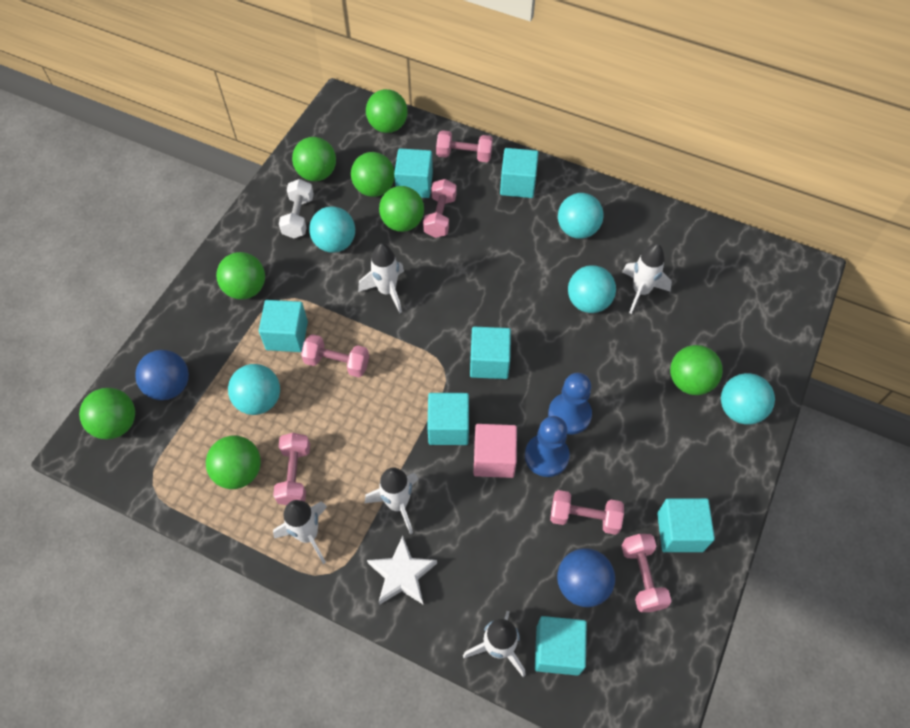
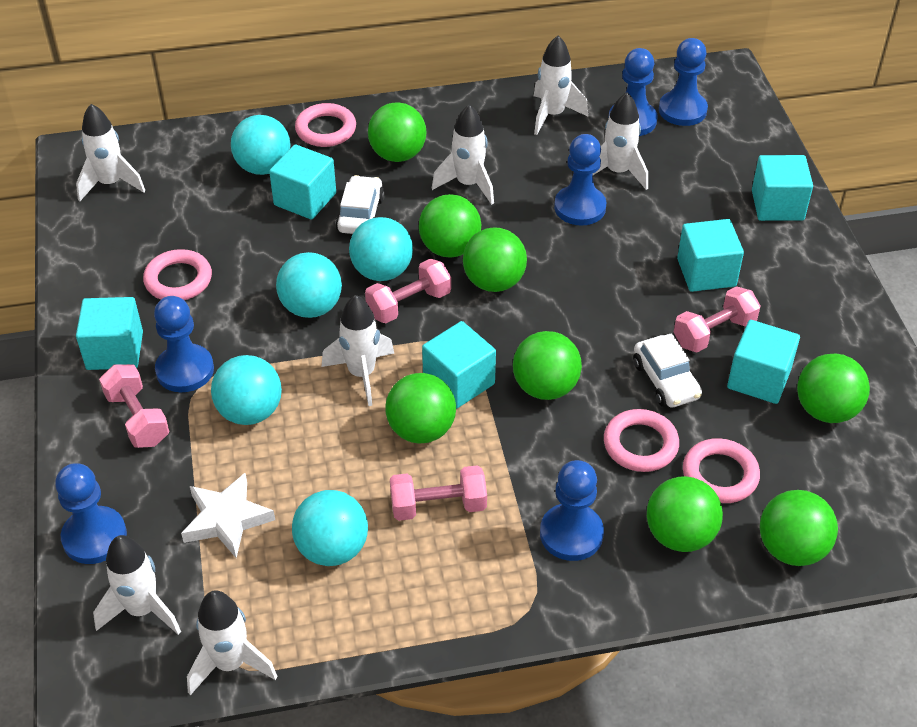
blue ball: [135,350,189,400] [557,548,615,607] = 2 -> none = 0
blue pawn: [525,416,570,477] [548,373,592,434] = 2 -> [55,463,127,564] [154,296,214,392] [540,460,604,561] [554,134,606,226] [608,48,657,136] [659,38,708,126] = 6
pink cube: [474,424,517,478] = 1 -> none = 0
pink dumbbell: [273,433,310,505] [301,334,369,377] [423,179,456,238] [436,130,493,162] [550,490,624,535] [622,534,671,612] = 6 -> [99,364,169,448] [365,259,451,323] [390,465,487,521] [674,286,761,352] = 4
pink ring: none = 0 -> [143,249,212,300] [295,103,356,147] [604,409,679,472] [683,438,760,503] = 4
turquoise cube: [259,300,308,352] [394,148,433,198] [427,393,469,445] [470,327,511,379] [500,148,538,198] [535,616,587,676] [657,498,715,552] = 7 -> [76,297,143,370] [269,144,336,220] [422,321,496,409] [677,219,744,292] [727,320,800,404] [752,155,813,221] = 6
white car: none = 0 -> [336,175,385,234] [633,333,702,408] = 2
white dumbbell: [279,179,314,239] = 1 -> none = 0
white rocket: [273,500,327,564] [358,243,404,313] [365,467,418,534] [463,611,526,677] [622,244,672,314] = 5 -> [76,104,145,201] [93,535,181,635] [187,590,278,695] [322,295,394,406] [432,105,494,205] [534,36,588,135] [593,93,648,190] = 7

